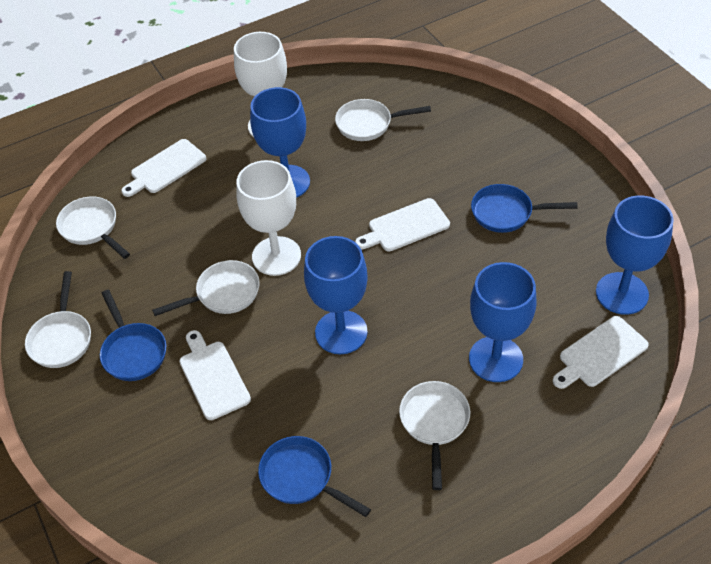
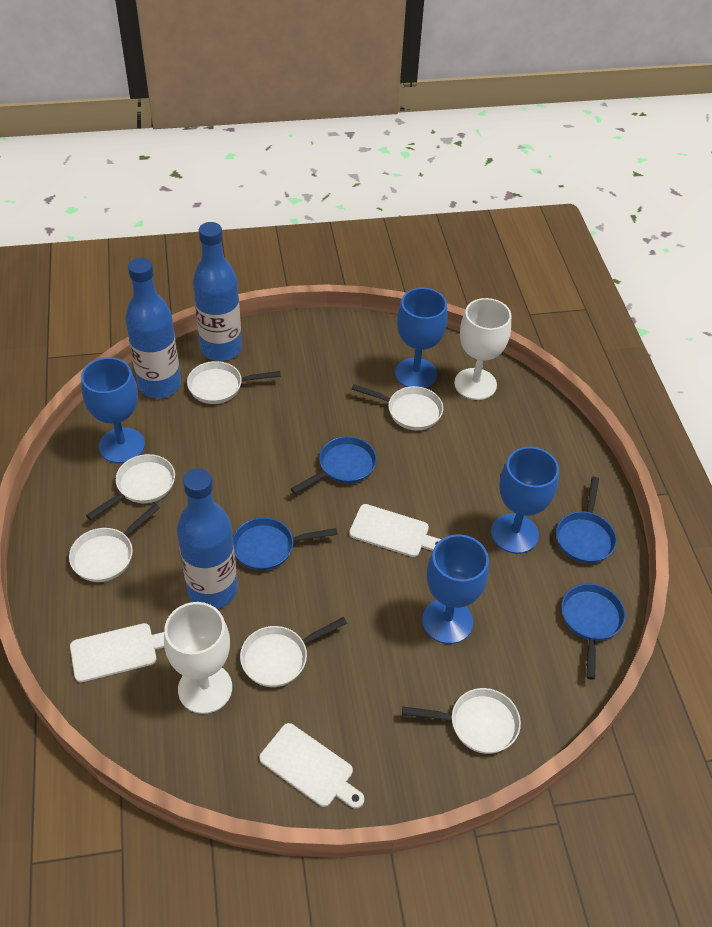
blue bottle: none = 0 -> [126,258,181,398] [177,468,238,609] [193,222,242,361] = 3
blue pan: [100,290,166,381] [258,436,371,517] [471,184,578,233] = 3 -> [233,517,337,571] [291,436,377,494] [556,477,617,564] [561,584,626,680] = 4
white cutting board: [121,139,206,197] [179,330,251,420] [355,198,450,252] [553,316,649,389] = 4 -> [70,623,164,682] [259,723,364,809] [349,504,441,557] = 3
white pan: [25,271,91,368] [56,197,130,259] [152,260,260,316] [335,99,431,141] [399,381,470,490] = 5 -> [69,504,160,582] [86,454,175,520] [187,361,281,404] [240,617,347,687] [352,384,443,430] [402,688,521,754] = 6

